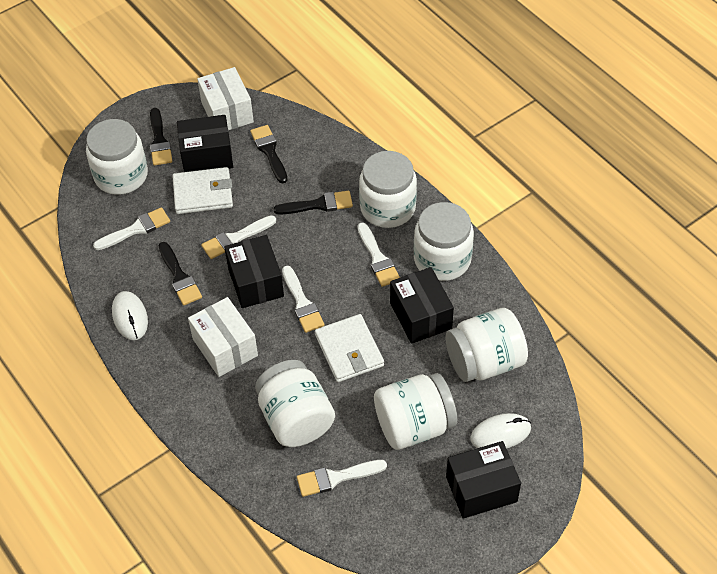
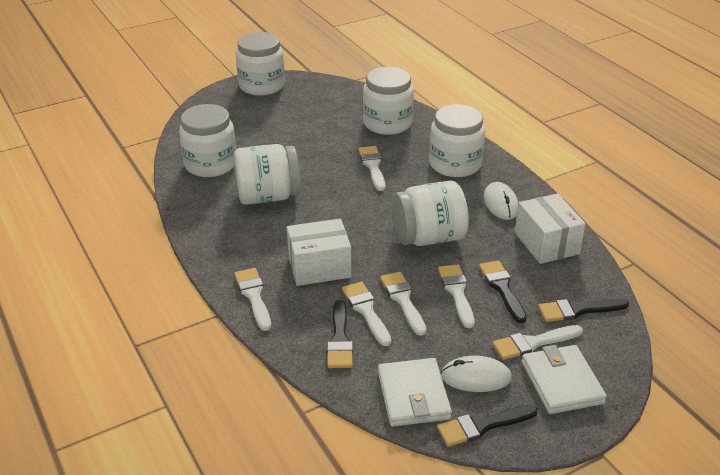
black box: [177,115,233,172] [224,235,284,308] [390,267,454,344] [446,441,521,519] = 4 -> none = 0
white brush: [93,207,170,250] [201,215,276,259] [282,266,325,333] [297,460,387,497] [357,222,400,287] = 5 -> [234,268,271,331] [342,282,391,346] [358,146,386,191] [380,272,426,336] [438,264,475,328] [492,325,583,360] = 6

